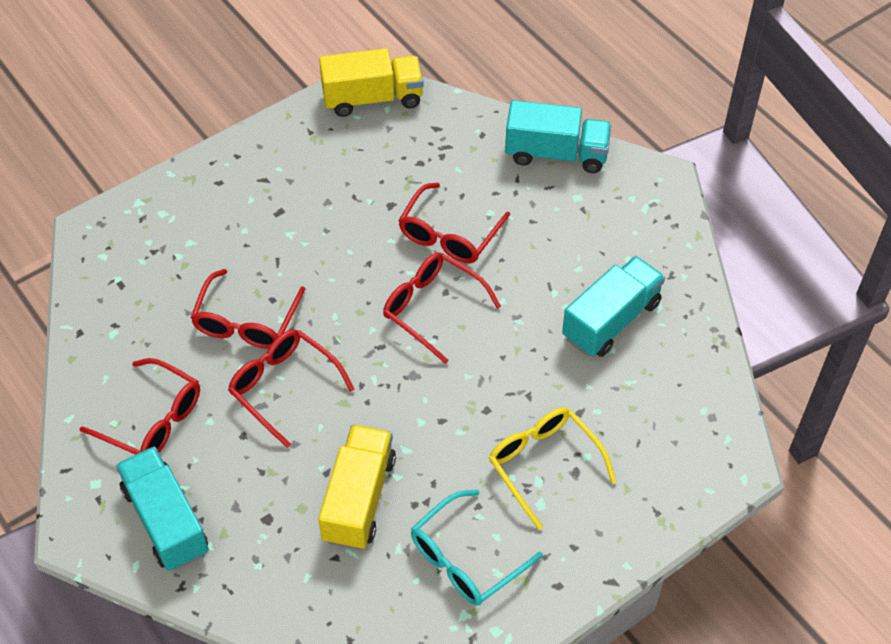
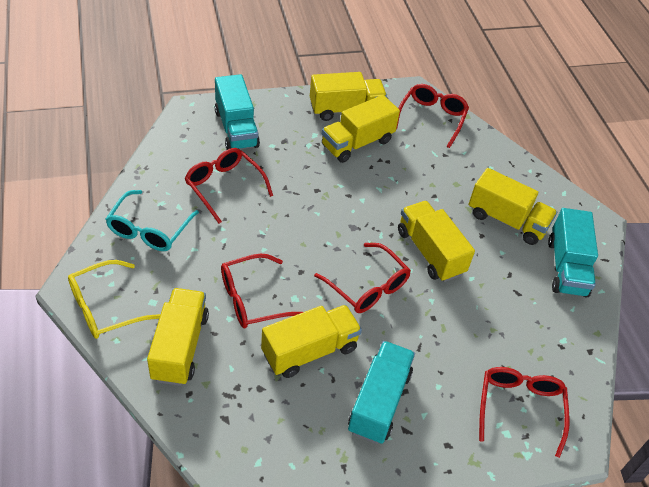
yellow truck: [318,425,396,550] [319,48,424,117] = 2 -> [147,288,209,386] [261,305,362,378] [310,72,387,121] [322,95,400,163] [398,201,475,282] [469,168,557,245] = 6

